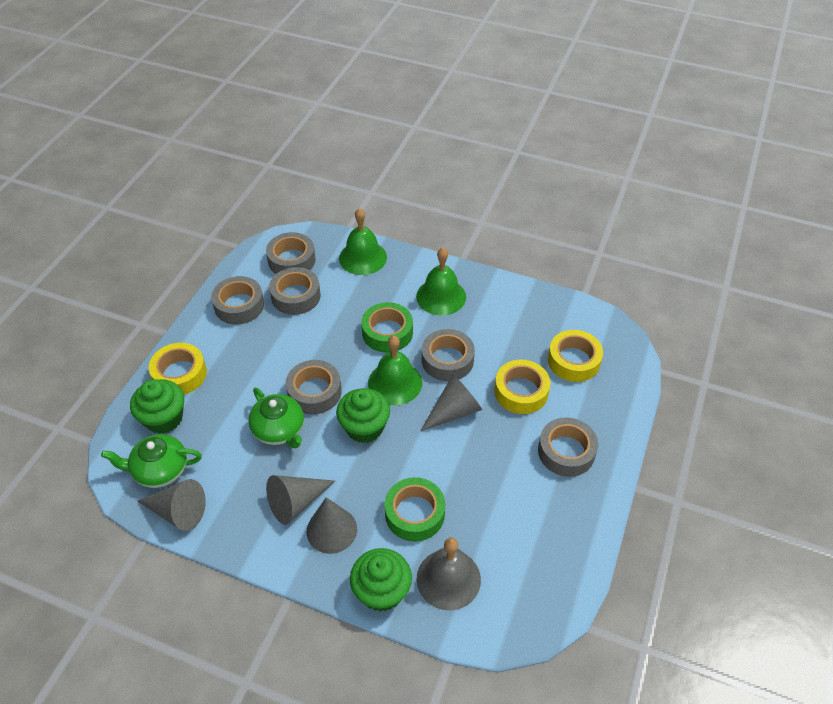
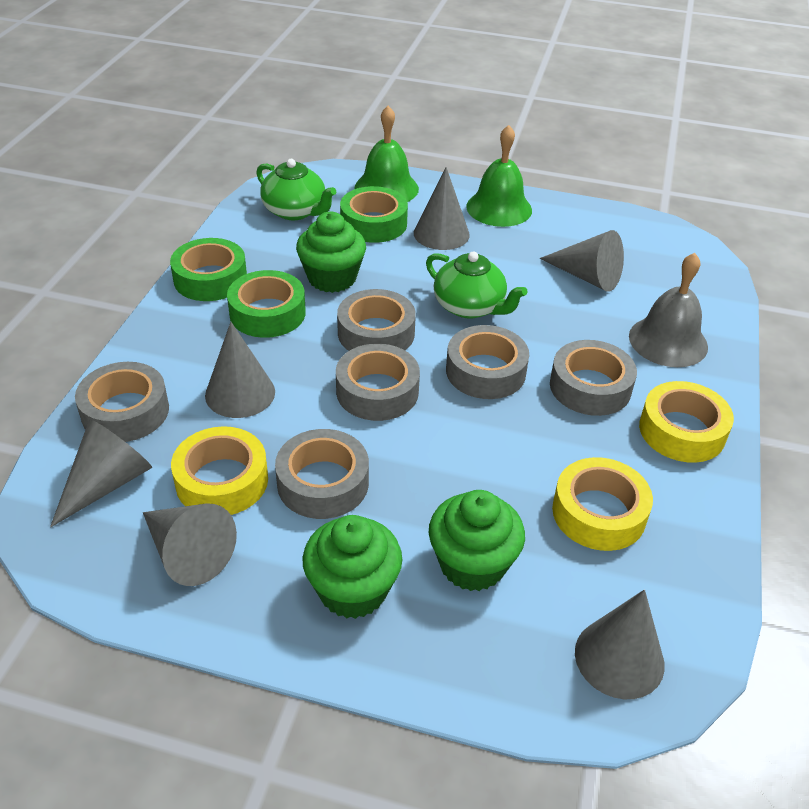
green bell: [339,208,387,275] [368,336,422,405] [416,248,466,316] = 3 -> [354,106,419,202] [466,125,532,227] = 2
green tape: [361,302,413,353] [384,477,445,541] = 2 -> [170,238,247,301] [227,270,306,338] [340,186,408,243] = 3
grey cone: [137,479,206,531] [266,475,335,525] [307,497,357,554] [420,375,482,432] = 4 -> [50,419,152,527] [143,503,237,586] [205,322,275,418] [414,167,470,250] [540,230,624,292] [575,590,665,699] = 6

